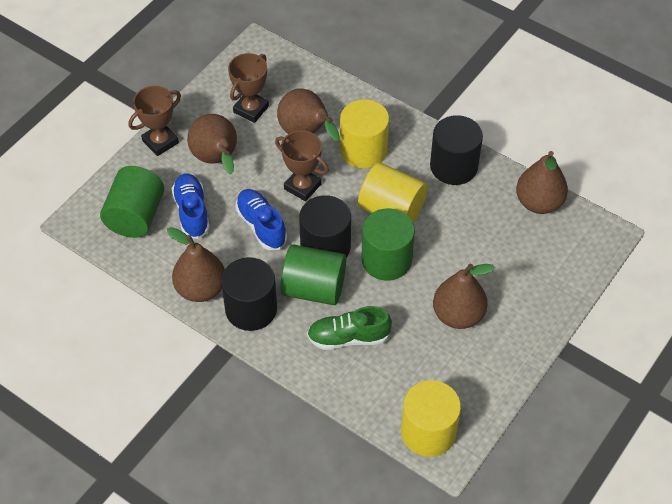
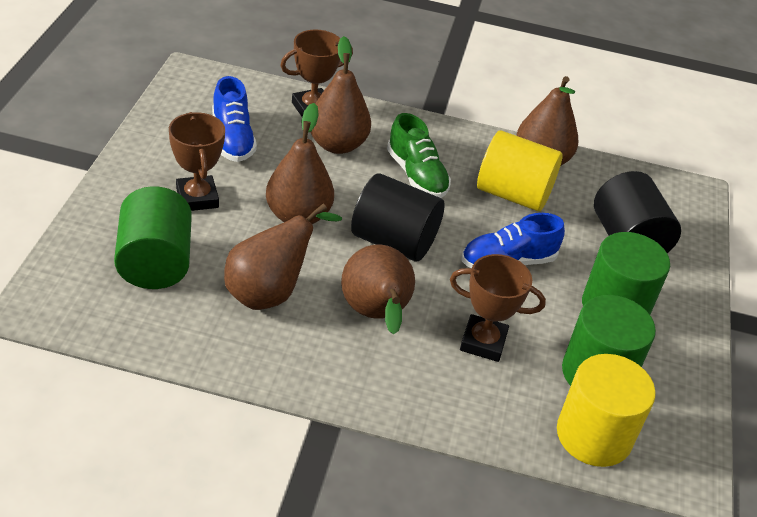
black cylinder: [221,257,277,331] [299,195,351,258] [430,115,483,185] = 3 -> [351,173,445,261] [594,171,681,253] = 2
yellow cylinder: [340,99,389,169] [358,163,428,223] [401,380,461,457] = 3 -> [477,130,563,211] [557,354,656,467] = 2

